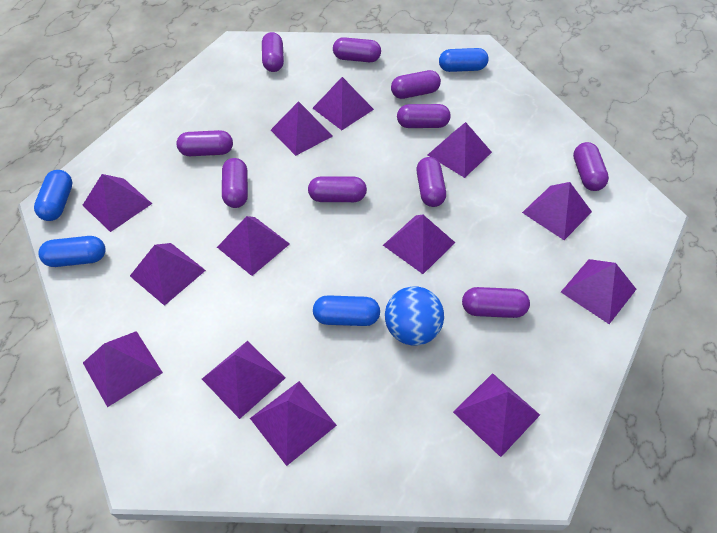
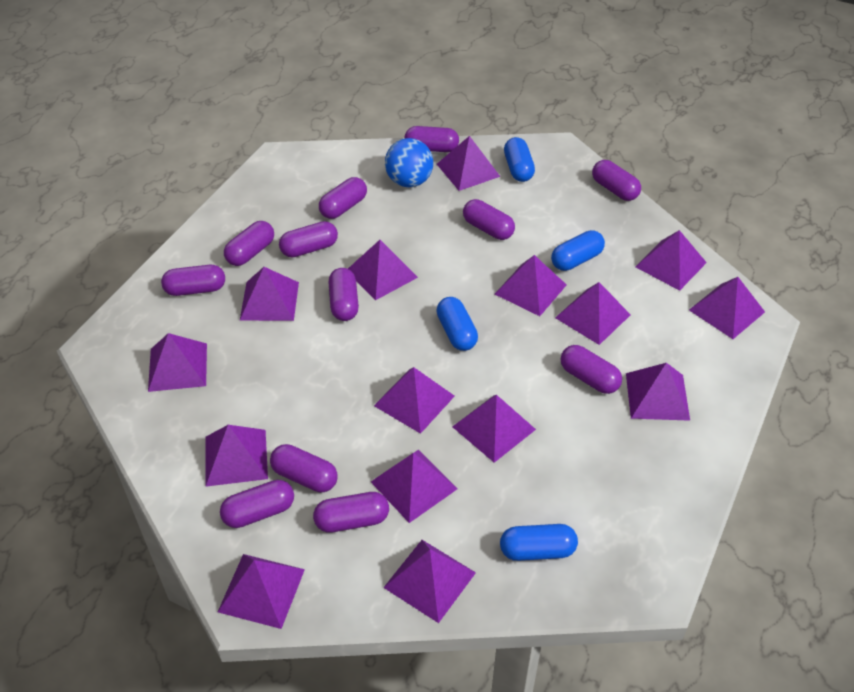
purple capsule: [176,130,233,156] [222,158,248,208] [262,32,284,72] [308,176,367,202] [333,37,381,62] [391,70,441,99] [397,104,450,128] [416,157,446,207] [462,287,530,318] [573,142,609,191] = 10 -> [161,265,225,296] [220,480,294,528] [224,221,274,266] [270,444,338,493] [279,221,338,257] [313,492,389,533] [319,177,367,219] [328,268,359,321] [404,126,459,152] [463,199,515,240] [560,345,622,394] [592,160,641,201] = 12
purple pyramid: [82,174,152,232] [83,331,163,407] [130,243,206,306] [202,341,286,419] [217,216,290,276] [250,381,337,466] [271,101,333,156] [313,77,374,130] [383,215,455,274] [428,122,492,178] [453,373,540,457] [522,182,592,240] [561,259,637,324] = 13 -> [148,333,207,392] [205,425,268,487] [218,554,305,629] [240,267,299,321] [348,240,418,300] [371,450,457,523] [374,367,455,434] [383,540,476,623] [437,136,500,191] [452,395,536,463] [495,255,567,316] [555,282,631,345] [626,363,690,421] [635,230,707,291] [689,277,765,339] = 15

